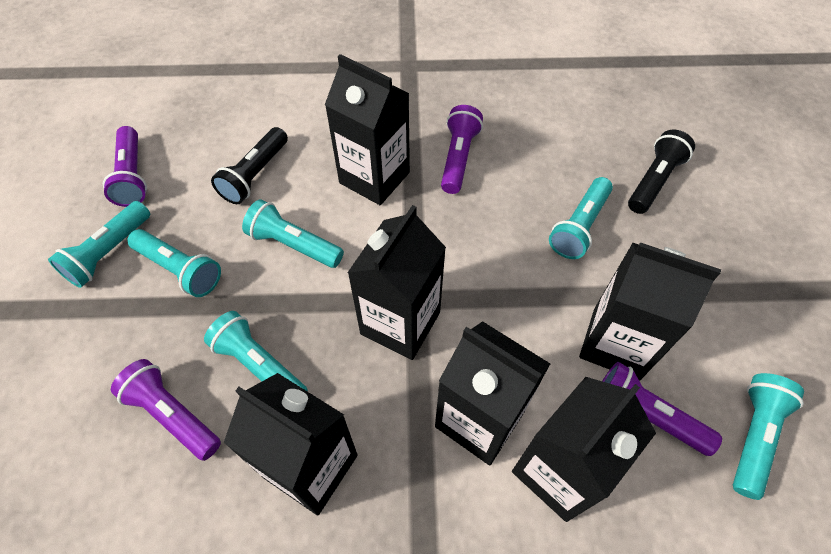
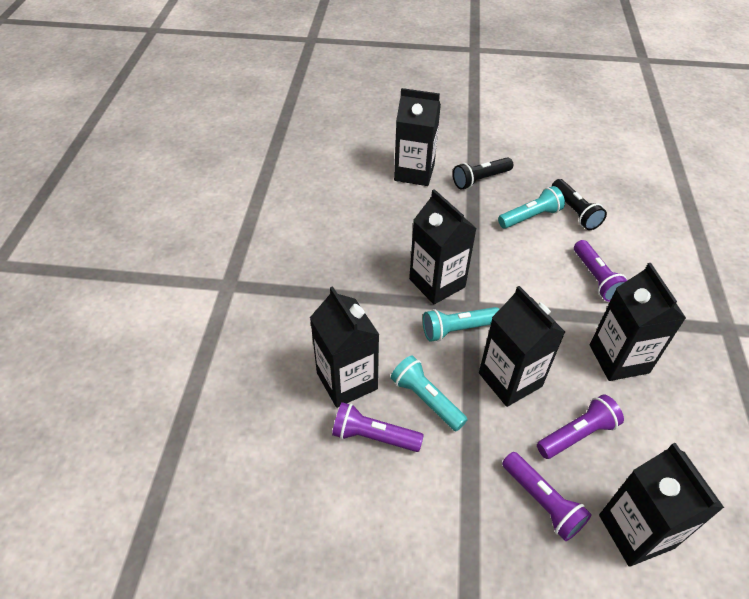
turquoise flashlight: [48,201,150,288] [127,229,221,297] [204,311,308,392] [242,199,344,268] [549,177,613,259] [733,373,804,500] = 6 -> [391,355,468,431] [423,307,500,342] [498,186,565,229] = 3

